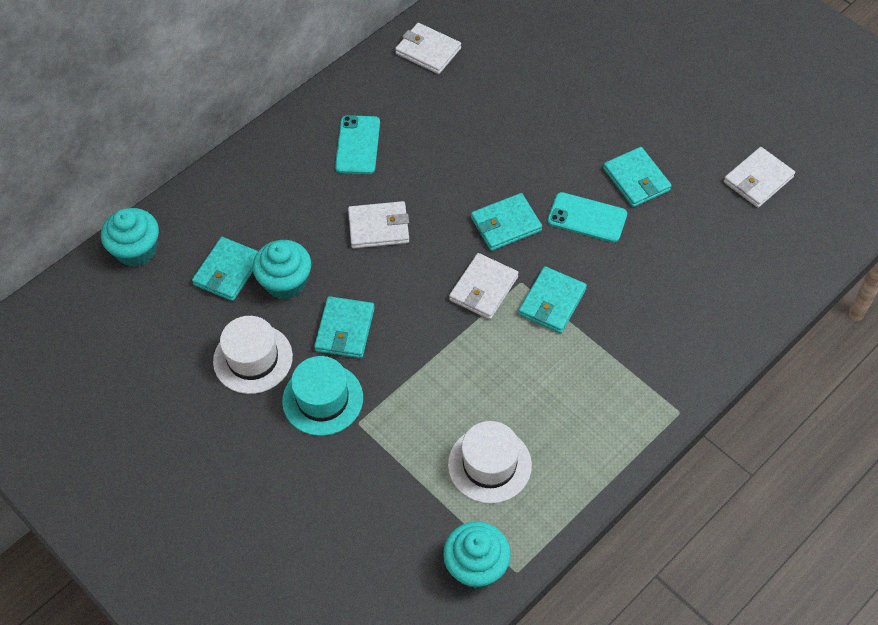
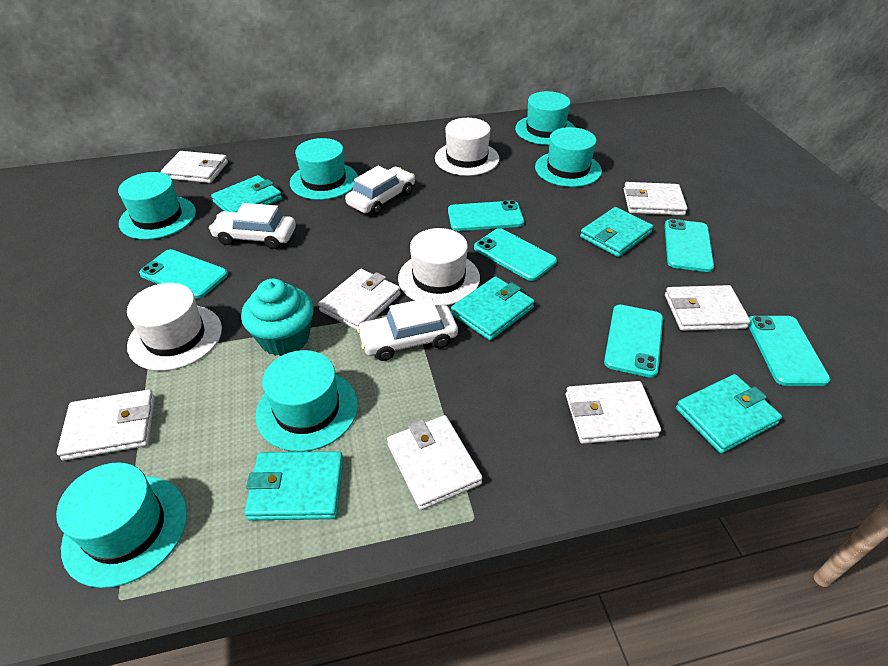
turquoise cupcake: [101,208,159,267] [253,240,311,300] [443,521,511,588] = 3 -> [241,279,314,356] = 1
turquoise hat: [282,356,363,436] = 1 -> [56,462,187,588] [118,172,196,240] [255,350,358,452] [290,138,358,200] [515,91,575,145] [535,127,602,187] = 6
turquoise phone: [335,115,380,174] [547,192,627,243] = 2 -> [139,249,228,299] [448,200,524,231] [474,228,557,281] [604,305,663,378] [665,219,714,272] [748,316,830,386] = 6
white car: none = 0 -> [209,203,296,249] [345,166,415,215] [357,297,458,361] = 3
white hat: [213,316,293,394] [448,421,532,504] = 2 -> [127,283,222,371] [398,228,480,306] [435,118,499,176] = 3
white wallet: [348,201,409,248] [395,23,461,74] [449,253,519,319] [724,147,795,208] = 4 -> [57,389,155,461] [161,151,228,183] [318,269,401,330] [387,415,483,510] [565,381,661,444] [624,182,687,216] [665,285,751,331] = 7

